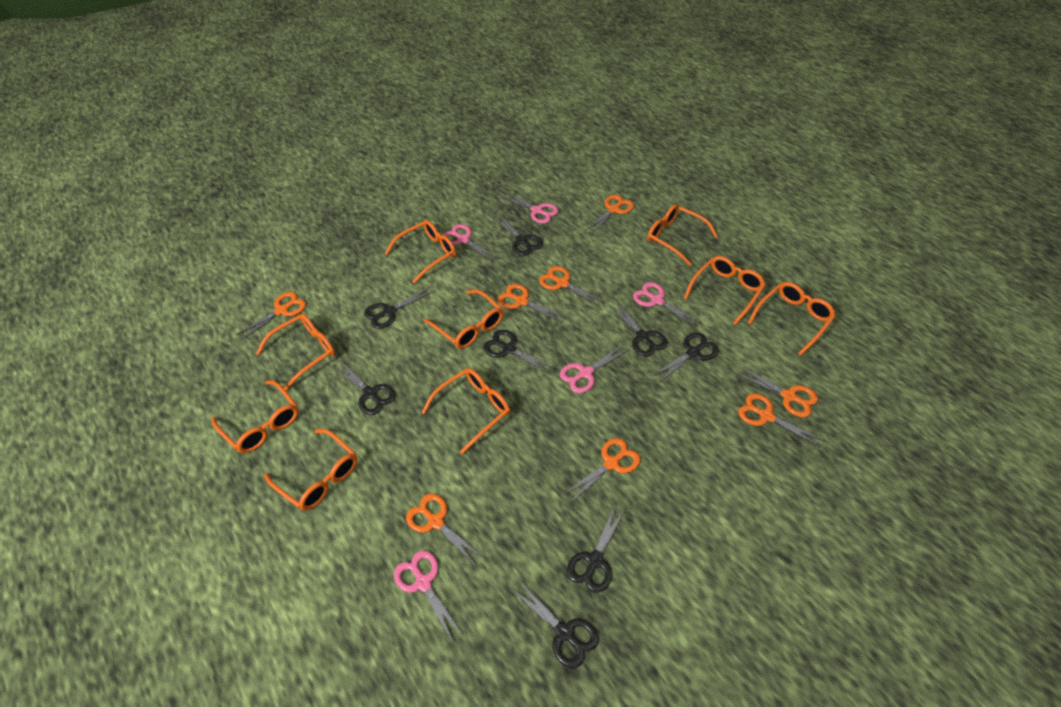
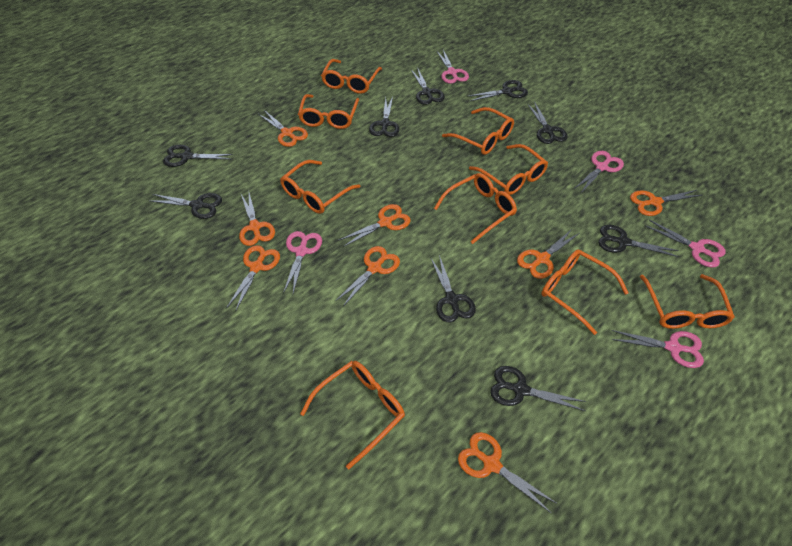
black scissors: [334,361,396,415] [364,287,434,329] [483,330,556,374] [494,214,543,256] [510,582,599,668] [567,504,625,593] [610,302,667,357] [653,332,719,382] = 8 -> [151,193,222,219] [163,145,234,167] [369,97,399,137] [411,67,445,105] [430,255,476,323] [469,80,528,101] [490,366,587,411] [527,102,567,144] [598,225,679,257] = 9

